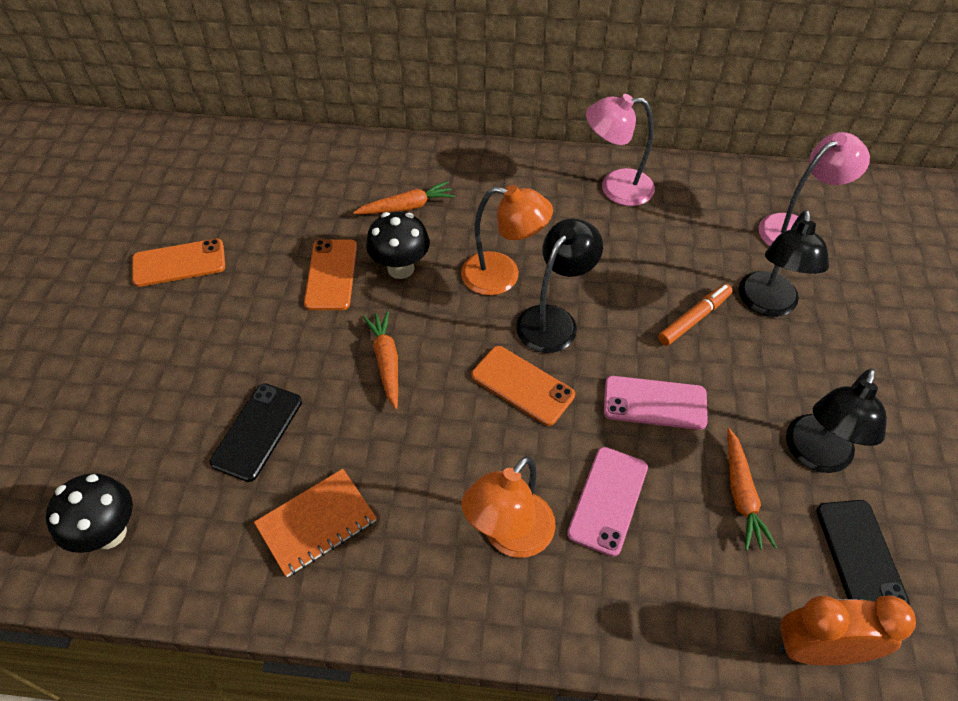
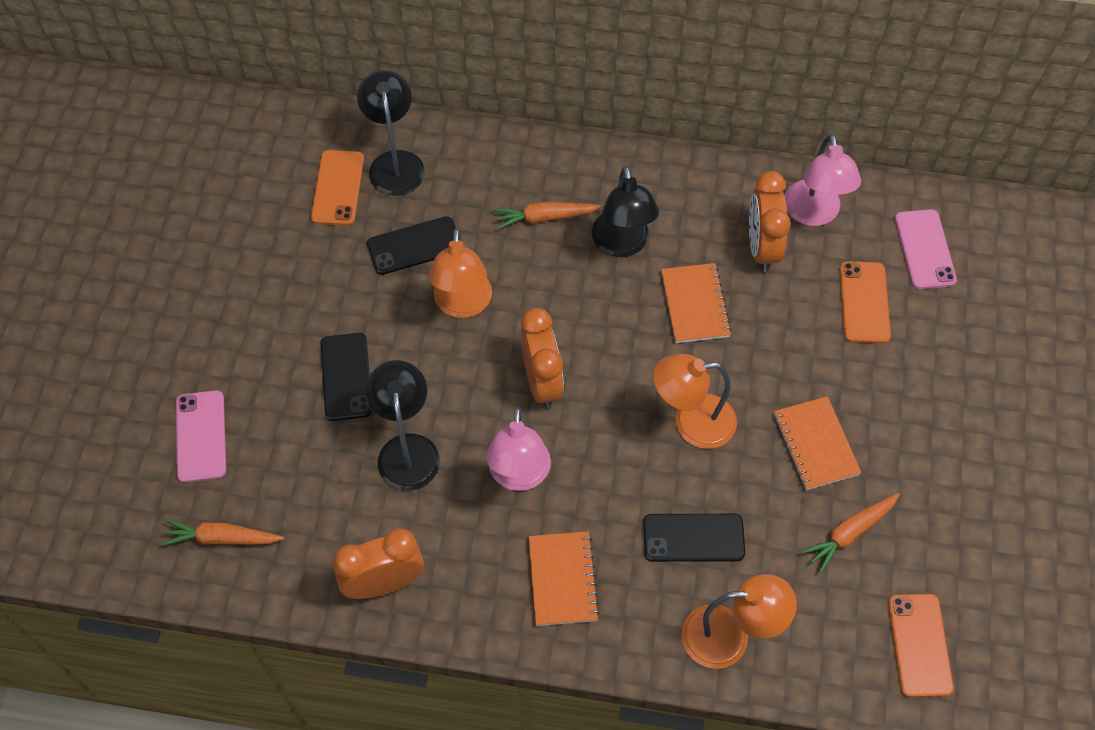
black mushroom: [46,473,133,553] [366,212,430,279] = 2 -> none = 0
black phone: [209,383,302,482] [816,500,910,605] = 2 -> [321,333,373,421] [367,216,456,275] [643,514,745,562] = 3
orange clock: [779,595,916,665] = 1 -> [333,528,424,599] [521,308,564,409] [749,171,791,272] = 3
orange lamp: [461,185,553,295] [461,456,556,558] = 2 -> [428,228,492,318] [653,354,737,449] [681,574,797,669] = 3
orange marker: [658,284,733,346] = 1 -> none = 0
orange notebook: [254,469,377,577] = 1 -> [529,531,600,626] [661,263,732,343] [774,396,861,490] = 3

